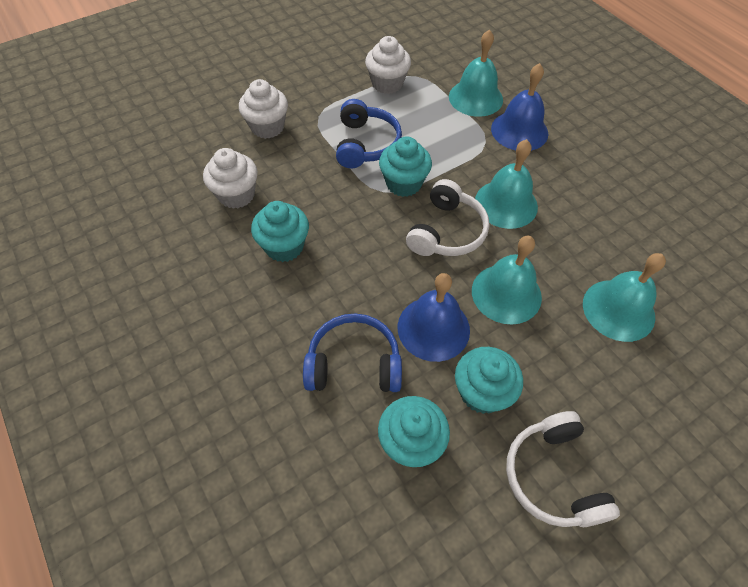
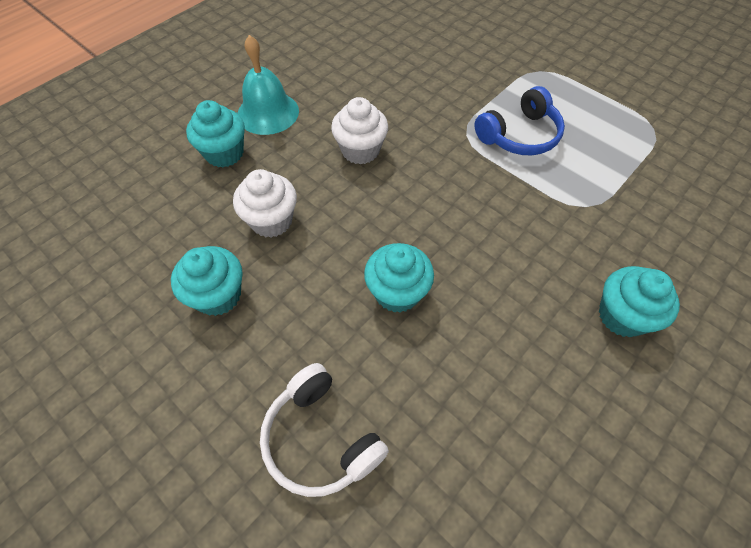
blue bell: [398,273,470,362] [491,63,548,151] = 2 -> none = 0
blue headphones: [303,313,402,392] [336,99,402,168] = 2 -> [474,86,565,155] = 1
turquoise bell: [449,29,503,117] [472,236,542,325] [475,139,538,229] [583,253,666,342] = 4 -> [237,35,299,135] = 1
white cupcake: [203,148,258,209] [239,79,288,139] [365,36,411,94] = 3 -> [233,169,297,237] [331,97,388,164] = 2
white headphones: [406,179,489,256] [506,411,620,527] = 2 -> [260,363,389,497] = 1

